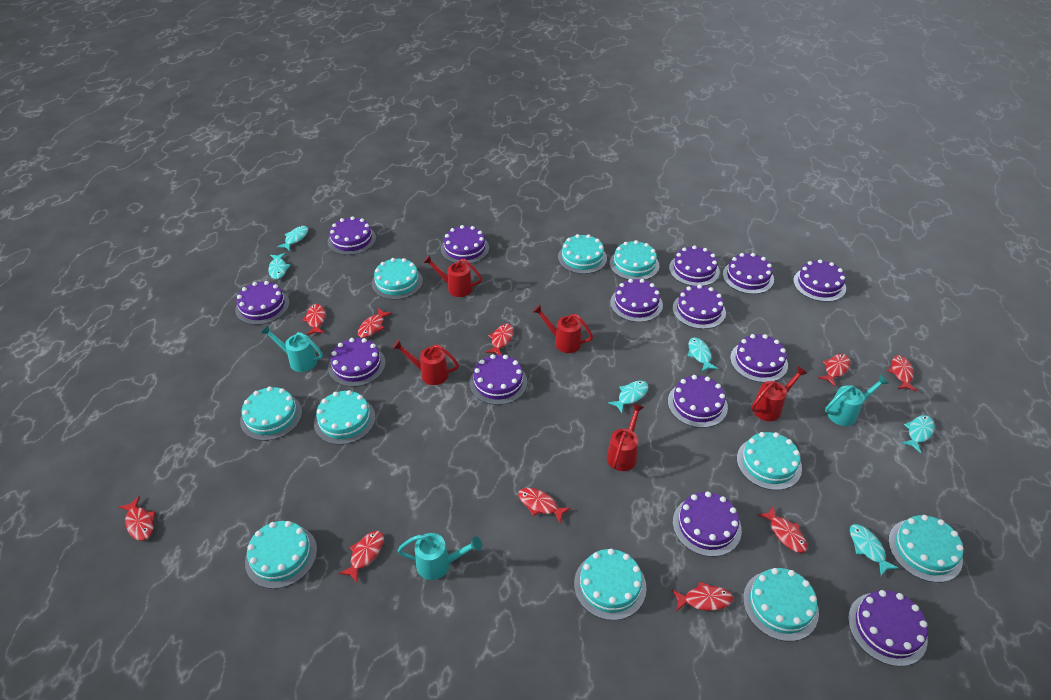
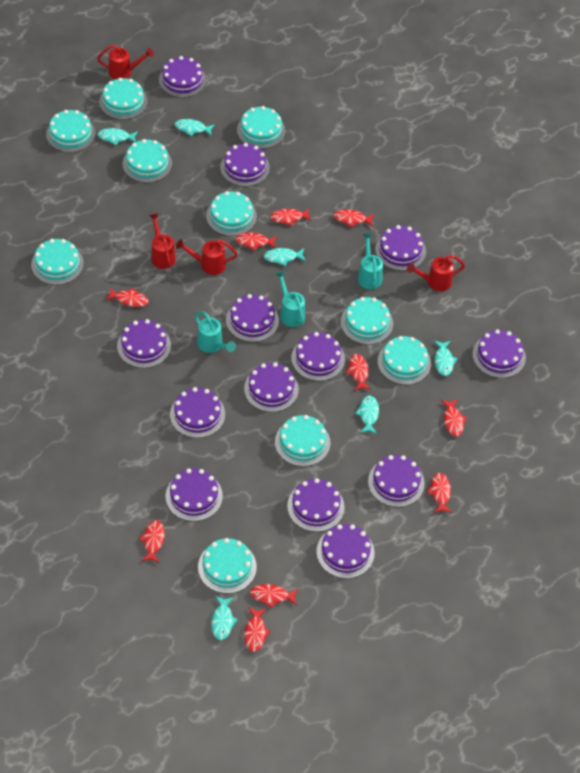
purple cake: [235,281,290,325] [328,216,376,255] [328,338,386,387] [441,225,489,263] [470,354,527,405] [610,279,663,322] [668,375,728,428] [669,245,720,286] [673,284,726,329] [673,491,742,557] [723,253,774,294] [730,334,788,383] [793,259,846,302] [848,590,928,666] = 14 -> [117,319,171,368] [159,56,206,98] [166,468,223,521] [170,387,225,438] [220,143,270,187] [226,294,279,342] [244,362,299,412] [287,478,344,532] [291,332,345,381] [316,524,375,579] [368,455,424,507] [375,225,426,271] [472,329,526,378] = 13
red watering can: [392,340,459,385] [423,255,482,297] [532,305,593,353] [607,404,644,471] [751,366,808,421] = 5 -> [97,45,154,80] [149,213,176,269] [176,239,238,275] [407,255,465,291] = 4

